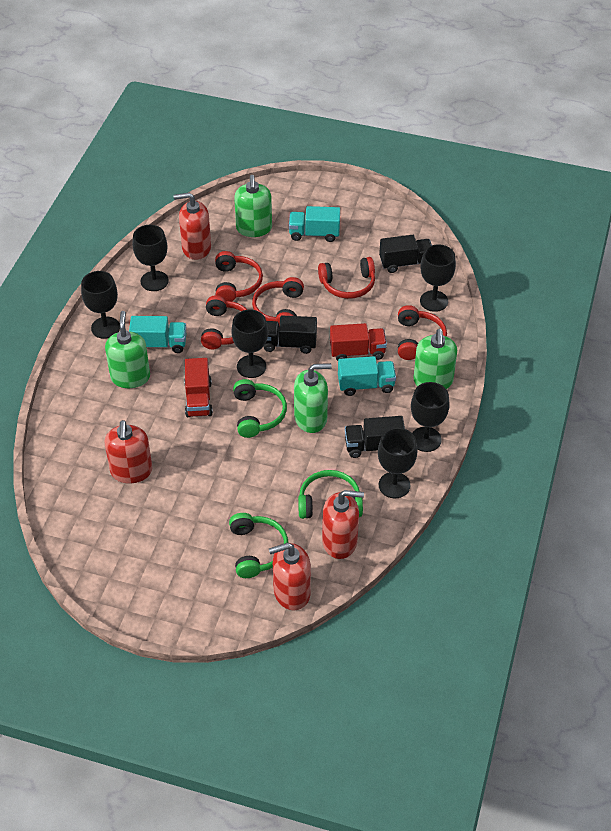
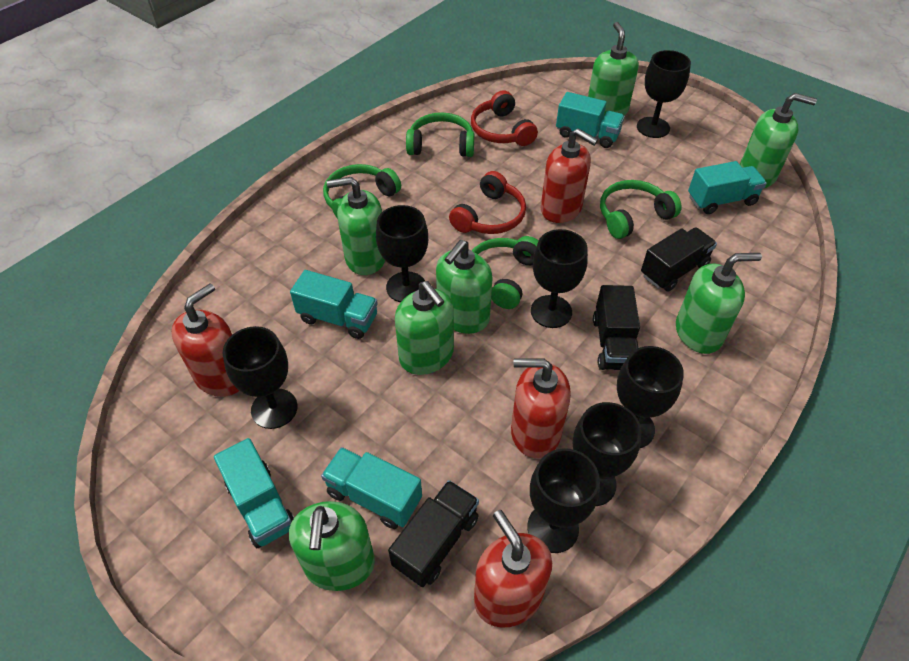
black goblet: [81,271,120,339] [132,225,169,291] [231,310,268,378] [378,428,417,498] [411,382,449,452] [420,244,456,312] = 6 -> [222,326,298,429] [376,205,428,302] [527,448,600,553] [531,229,588,328] [573,402,642,506] [617,346,684,448] [637,50,691,138] = 7
green headphones: [229,513,288,578] [233,379,287,438] [298,470,363,519] = 3 -> [323,164,401,219] [406,113,474,157] [472,236,538,309] [600,180,682,239] = 4
green soap dispenser: [105,311,150,388] [234,175,272,237] [294,363,332,433] [413,329,457,389] = 4 -> [289,501,375,591] [327,177,385,275] [395,281,454,375] [436,240,493,334] [588,22,639,116] [676,253,762,354] [740,93,817,188] = 7
red headphones: [201,295,247,349] [215,251,263,302] [252,277,304,324] [318,257,375,299] [398,305,447,360] = 5 -> [449,171,526,234] [471,90,538,146] = 2
red truck: [184,358,213,417] [330,323,387,361] = 2 -> none = 0
turquoise truck: [129,316,186,353] [289,206,340,242] [338,356,396,396] = 3 -> [214,438,294,548] [290,270,378,339] [321,447,422,529] [556,92,625,148] [688,161,767,214] = 5

